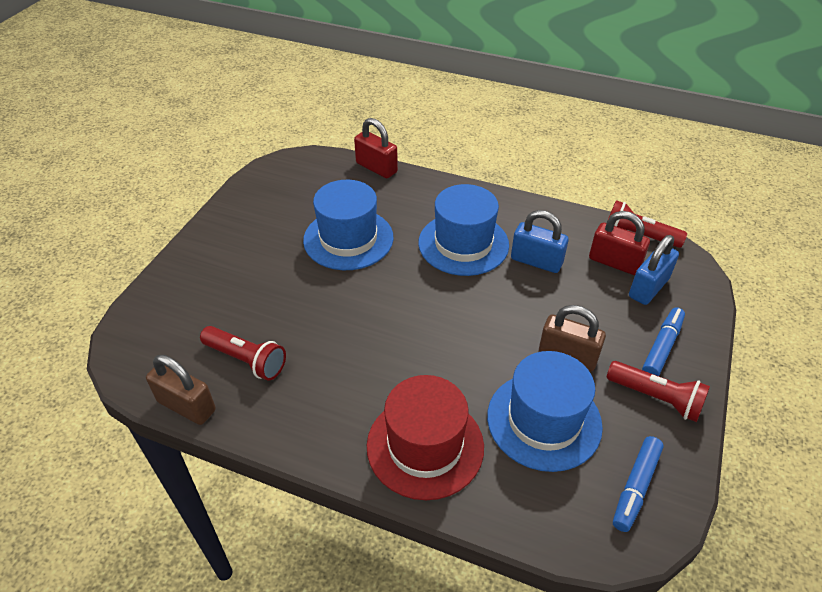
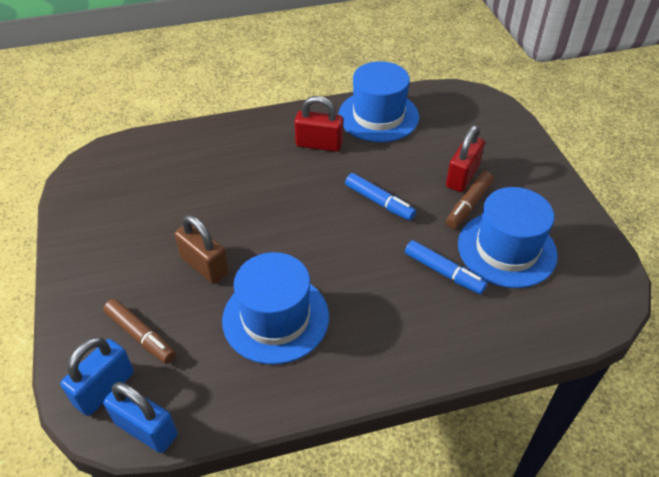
brown marker: none = 0 -> [103,299,176,364] [446,172,494,229] = 2
brown padlock: [146,355,216,425] [539,305,606,371] = 2 -> [175,215,229,284] = 1
red flashlight: [200,326,286,381] [607,361,710,422] [608,200,687,248] = 3 -> none = 0
red hat: [367,375,484,500] = 1 -> none = 0

